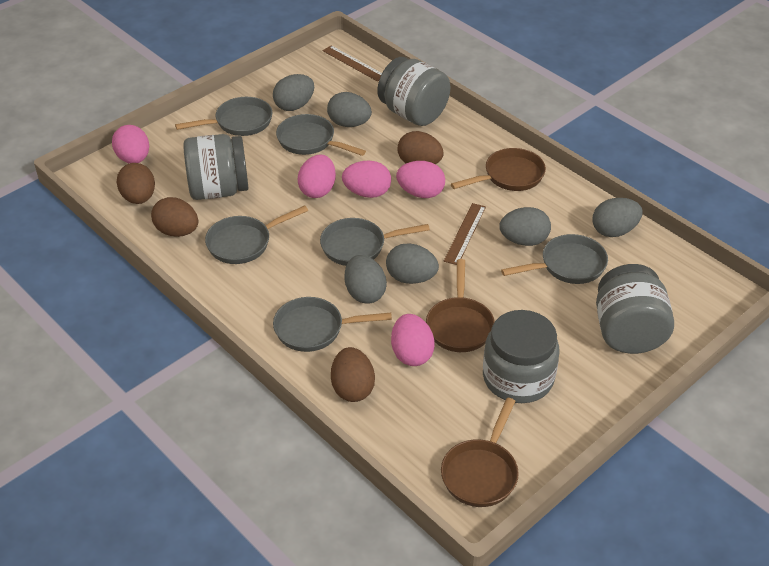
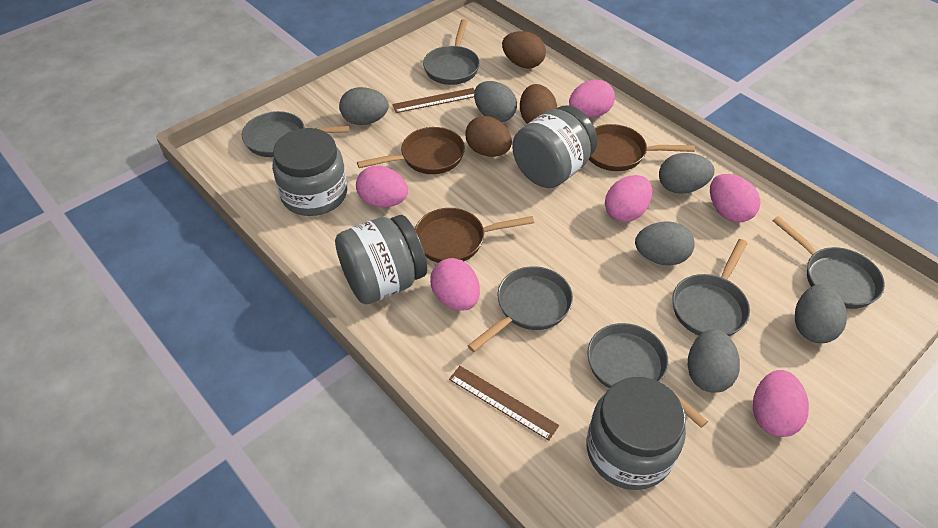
brown egg: [117,163,155,204] [151,197,198,237] [331,347,375,402] [398,131,444,164] = 4 -> [465,116,512,157] [502,31,546,69] [520,84,557,124] = 3
pink egg: [112,125,149,164] [298,155,336,198] [342,160,391,198] [391,314,435,366] [396,161,445,198] = 5 -> [356,166,408,207] [430,258,480,311] [569,79,615,118] [605,175,652,222] [710,174,760,222] [753,370,809,437] = 6

